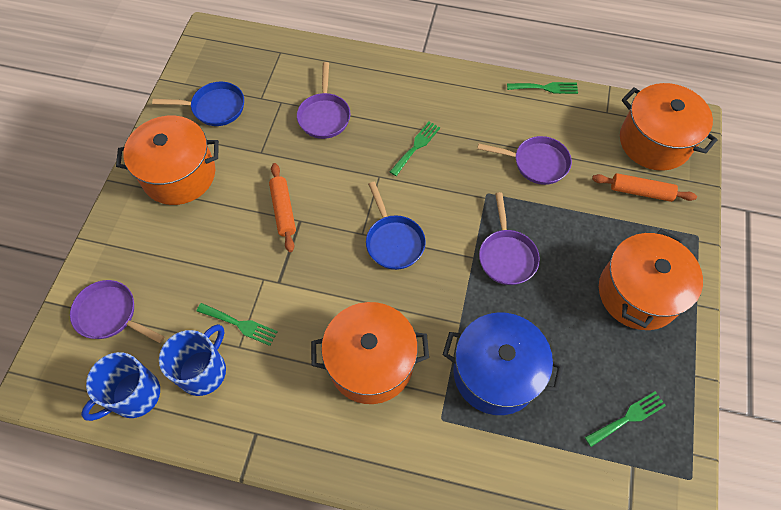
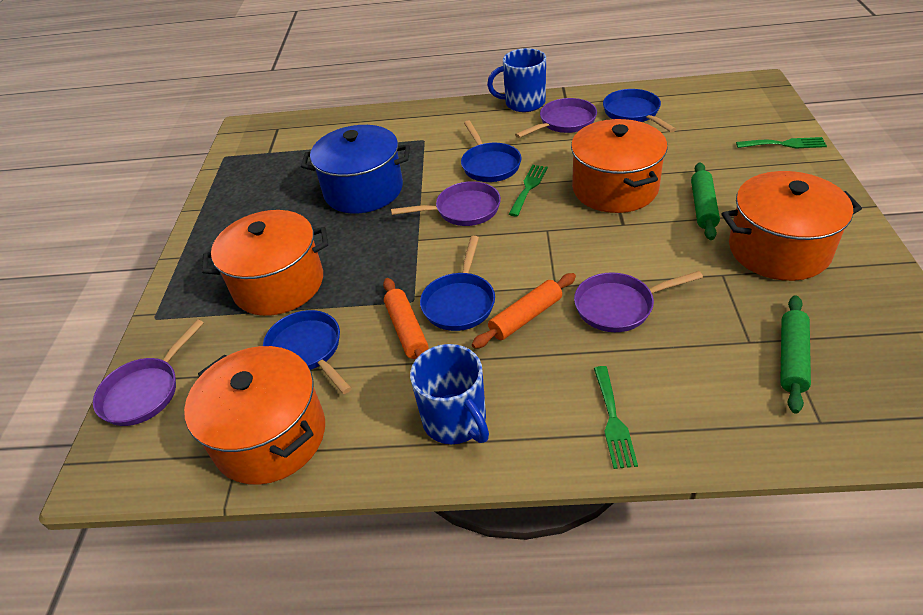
blue pan: [152,82,244,126] [366,182,426,270] = 2 -> [263,310,352,394] [420,236,495,331] [461,120,522,182] [603,89,676,132] = 4
green fork: [196,303,278,346] [390,121,440,176] [507,82,578,94] [585,391,666,447] = 4 -> [509,165,548,217] [594,366,638,469] [736,137,827,149] = 3
green rolling pin: none = 0 -> [691,162,720,240] [780,295,811,414] = 2

